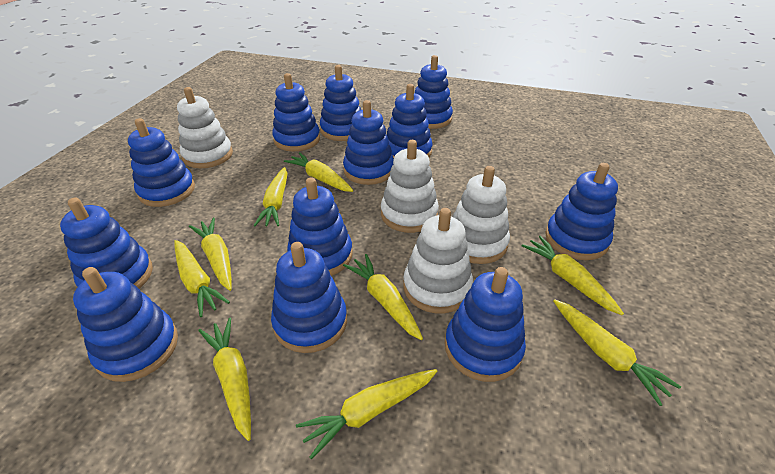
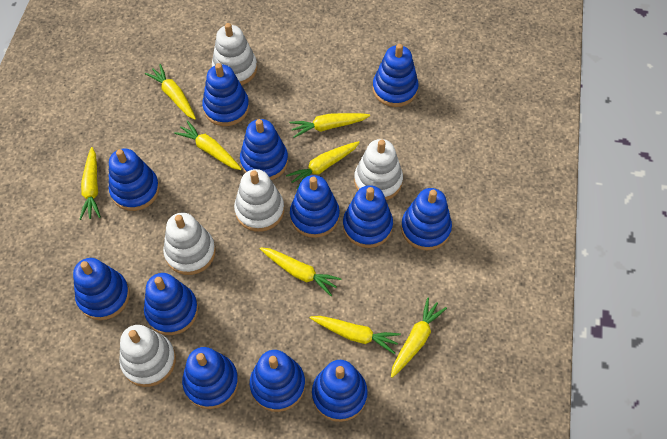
white stacking toy: [177,87,233,168] [381,140,439,233] [403,208,473,313] [452,166,510,264] = 4 -> [119,325,176,387] [163,212,216,275] [212,23,257,85] [234,169,284,232] [354,139,403,200] = 5
yellow carrot: [174,240,230,317] [189,218,232,291] [198,318,251,441] [254,167,288,226] [284,152,353,192] [296,369,437,459] [343,254,423,340] [522,236,624,315] [553,299,681,406] = 9 -> [79,147,101,220] [145,64,196,120] [174,120,242,170] [260,247,342,296] [286,141,360,190] [290,113,370,138] [310,316,401,354] [391,297,447,378] = 8

